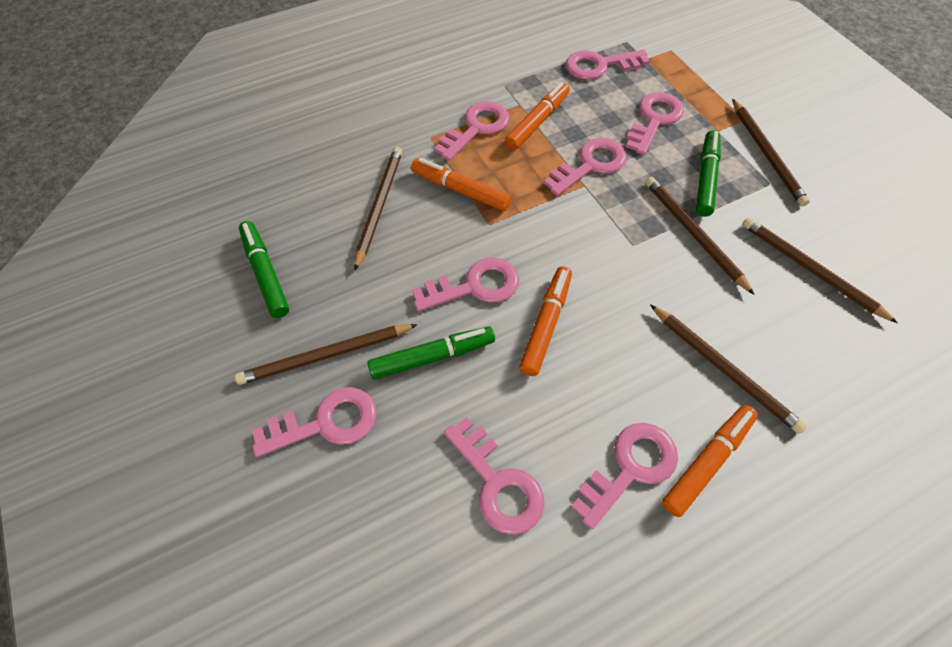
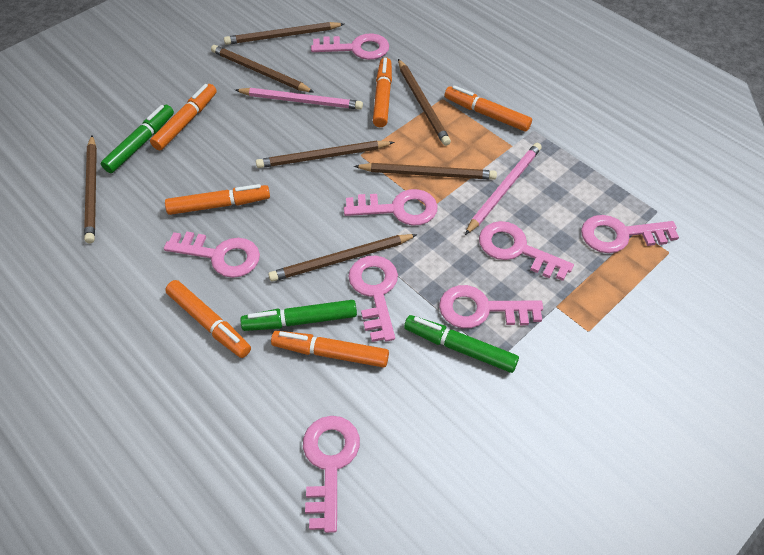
brown pencil: [235,324,418,385] [354,147,402,271] [645,177,755,295] [650,304,807,434] [732,99,810,207] [742,218,898,323] = 6 -> [84,135,97,243] [211,45,314,93] [224,22,344,45] [256,140,394,168] [268,234,417,282] [354,163,497,180] [398,59,451,146] = 7
orange marker: [411,158,511,211] [505,82,570,150] [519,266,572,376] [662,405,758,517] = 4 -> [150,84,217,151] [165,184,270,215] [165,280,251,358] [271,331,389,368] [373,57,392,127] [444,85,532,132] = 6
pink pencil: none = 0 -> [235,88,363,110] [465,143,542,235] = 2

